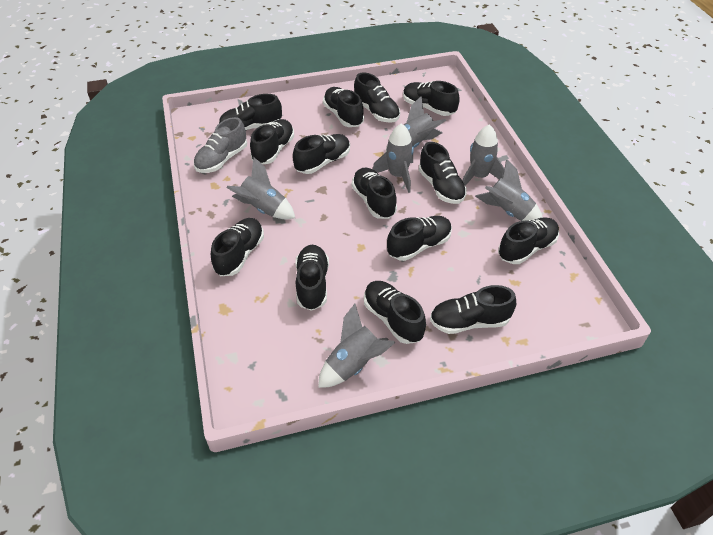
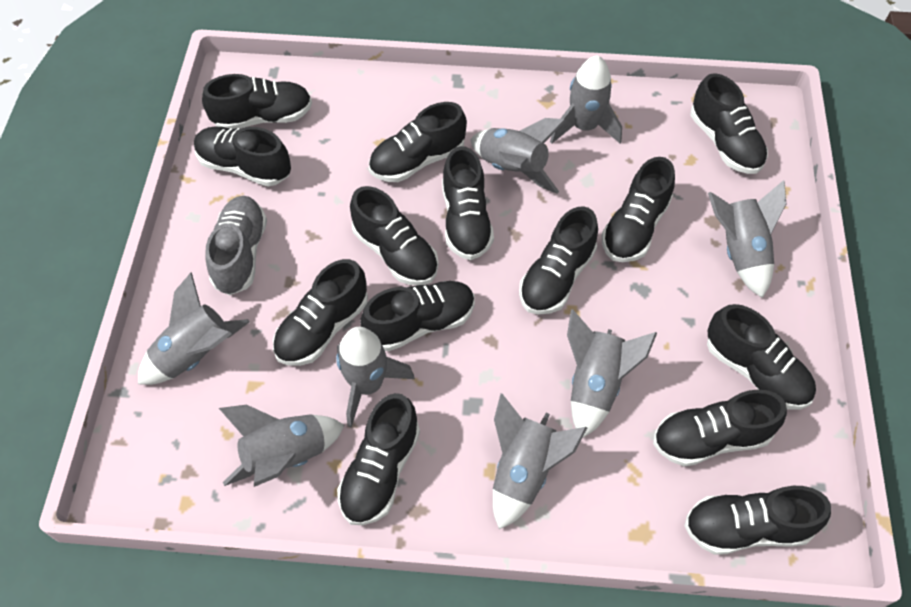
grey rocket: [226,157,295,219] [318,304,396,388] [373,124,414,193] [386,96,446,151] [463,124,504,186] [475,159,543,221] = 6 -> [138,272,249,385] [219,405,344,487] [336,327,415,428] [470,118,566,194] [493,393,587,529] [550,55,622,144] [567,309,657,437] [708,180,786,298] = 8

